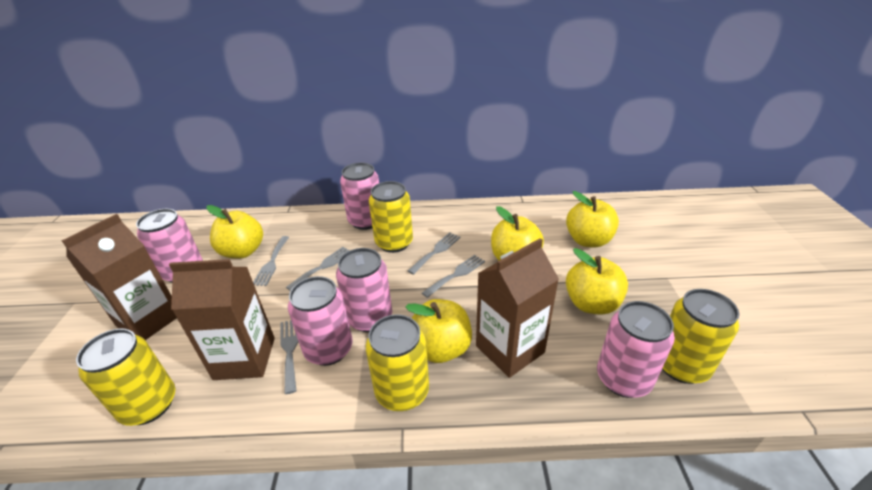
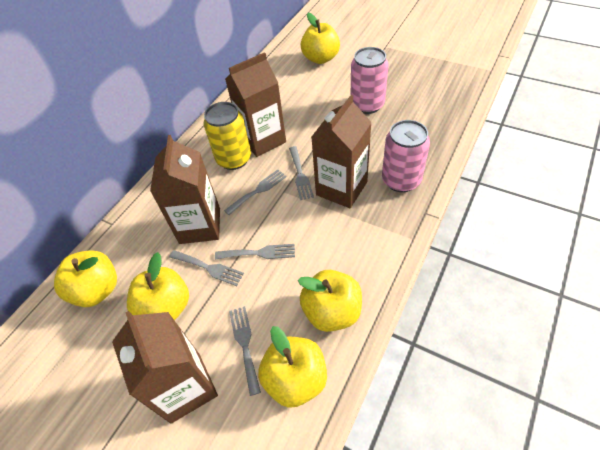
brown carton: [62,214,177,340] [169,259,275,380] [476,238,559,378] = 3 -> [112,311,218,424] [150,135,220,244] [225,52,286,157] [312,95,372,208] = 4
pink can: [136,209,203,283] [288,276,353,366] [336,248,392,332] [340,163,379,230] [597,301,675,398] = 5 -> [351,47,389,114] [382,120,430,192] = 2
yellow can: [76,328,176,426] [366,314,429,411] [369,181,413,253] [662,289,740,384] = 4 -> [203,102,251,170] = 1

